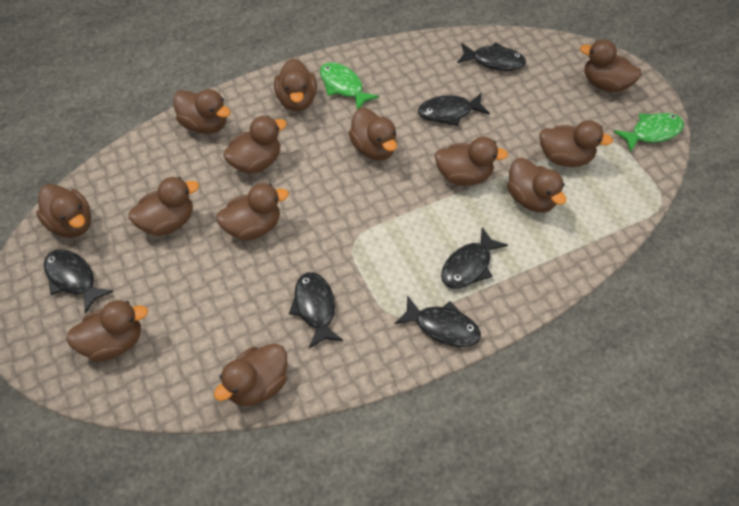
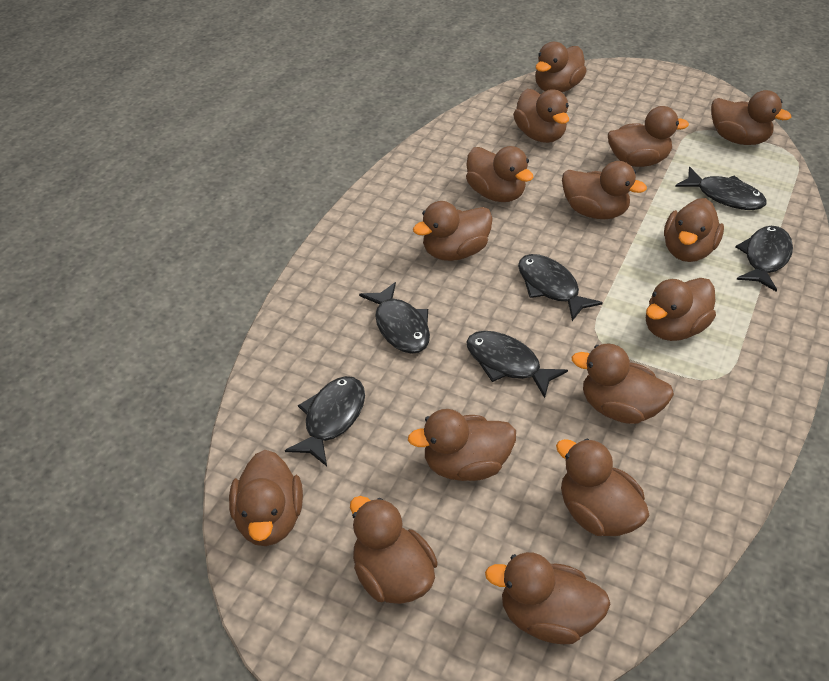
brown duck: [36,184,91,238] [66,300,148,362] [128,177,199,236] [173,89,231,134] [214,343,288,406] [216,183,289,241] [223,116,287,173] [274,58,317,111] [348,108,397,160] [435,137,508,185] [507,158,566,213] [540,120,613,167] [580,39,642,92] = 13 -> [229,450,303,546] [350,496,438,604] [408,409,516,481] [413,201,493,261] [466,146,534,202] [485,552,610,644] [513,89,569,143] [535,42,587,92] [556,439,650,536] [562,161,647,219] [572,343,674,424] [608,106,689,167] [646,278,716,341] [664,198,724,262] [711,90,791,145] = 15
green fish: [320,62,379,110] [614,113,684,153] = 2 -> none = 0

